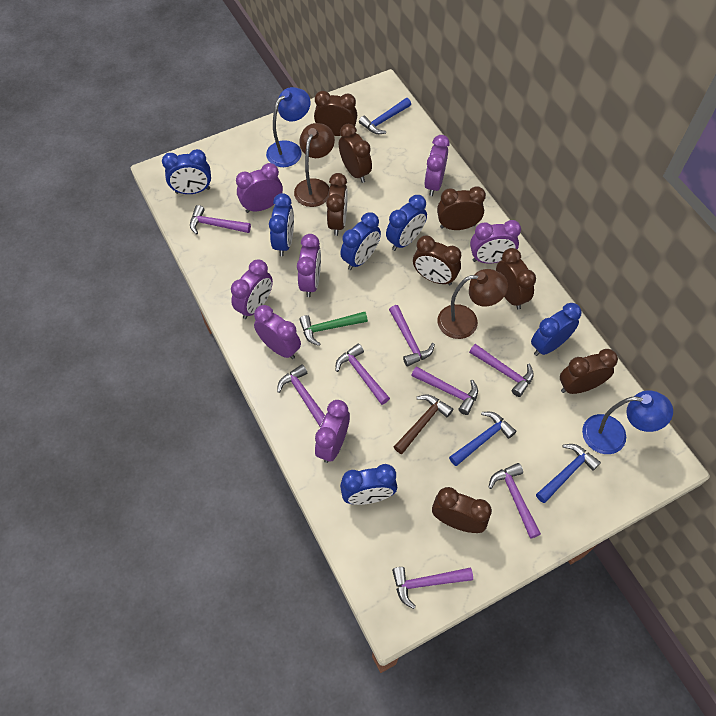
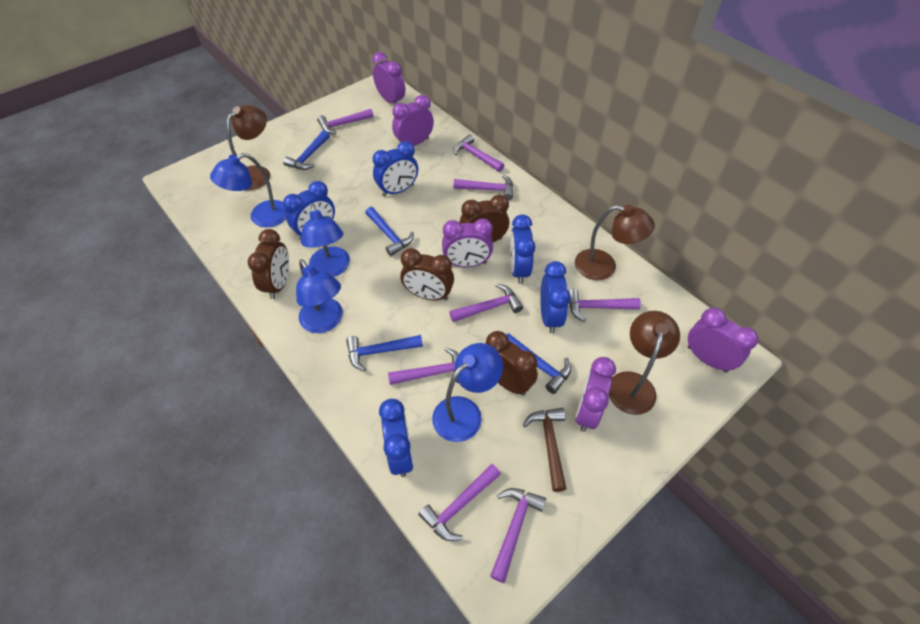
blue clock: [162,149,211,194] [269,193,294,256] [340,212,381,270] [340,464,397,505] [386,195,427,251] [531,303,581,356] = 6 -> [283,181,335,241] [373,141,418,197] [379,399,414,477] [510,215,535,284] [540,261,570,334] = 5
blue hammer: [359,98,411,134] [449,412,516,466] [536,444,601,503] = 3 -> [283,130,330,170] [346,335,423,371] [365,207,414,256] [506,333,571,394] = 4
blue lamp: [266,87,311,167] [582,390,673,454] = 2 -> [210,153,286,227] [296,259,343,333] [301,204,350,277] [432,343,503,442] = 4
brown clock: [314,91,357,136] [326,173,348,236] [339,124,372,183] [413,235,461,285] [432,487,492,533] [437,186,486,230] [496,248,536,310] [560,349,618,394] = 8 -> [248,229,289,299] [400,248,454,301] [460,195,509,242] [486,331,538,396] = 4
brown lamp: [294,123,335,207] [438,269,508,339] = 2 -> [227,105,270,191] [575,205,655,280] [609,311,680,415] = 3
green hammer: [299,312,368,346] = 1 -> none = 0
purple clock: [231,260,273,319] [236,163,283,213] [254,305,301,359] [297,234,321,297] [315,400,350,463] [424,135,450,196] [470,220,521,264] = 7 -> [372,52,405,104] [392,95,434,146] [442,218,493,267] [575,357,616,432] [688,308,758,373] = 5

